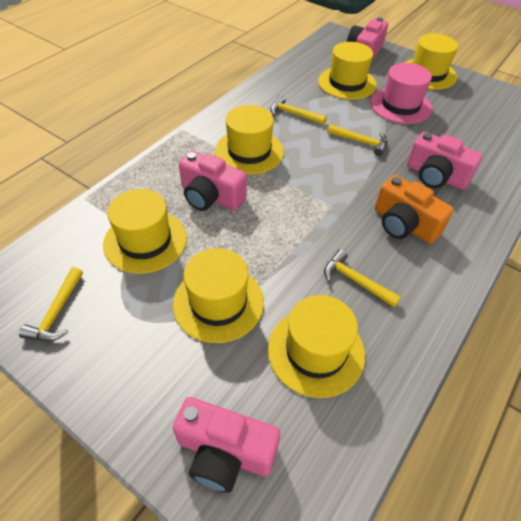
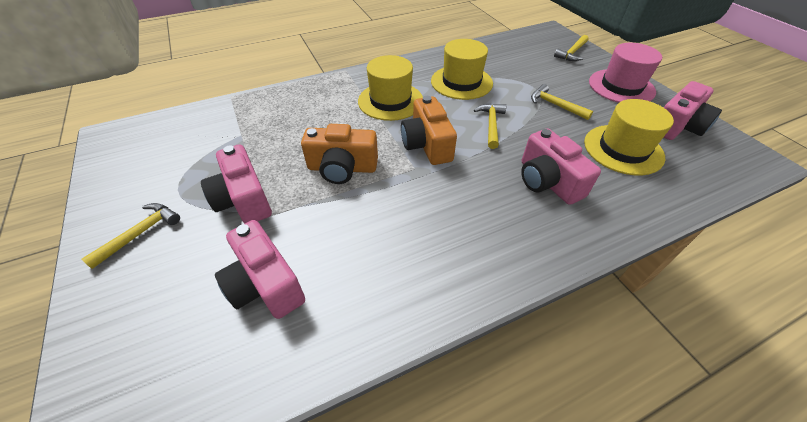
orange camera: [375,175,454,244] = 1 -> [301,124,378,184] [401,96,457,165] = 2
yellow hat: [103,189,187,274] [173,248,264,343] [215,105,284,175] [268,295,365,398] [318,42,377,100] [404,34,458,90] = 6 -> [358,55,423,121] [431,39,493,100] [584,99,674,175] = 3

